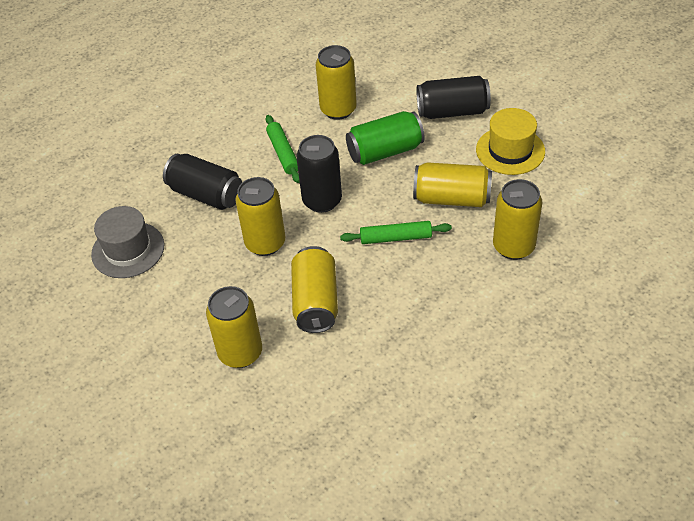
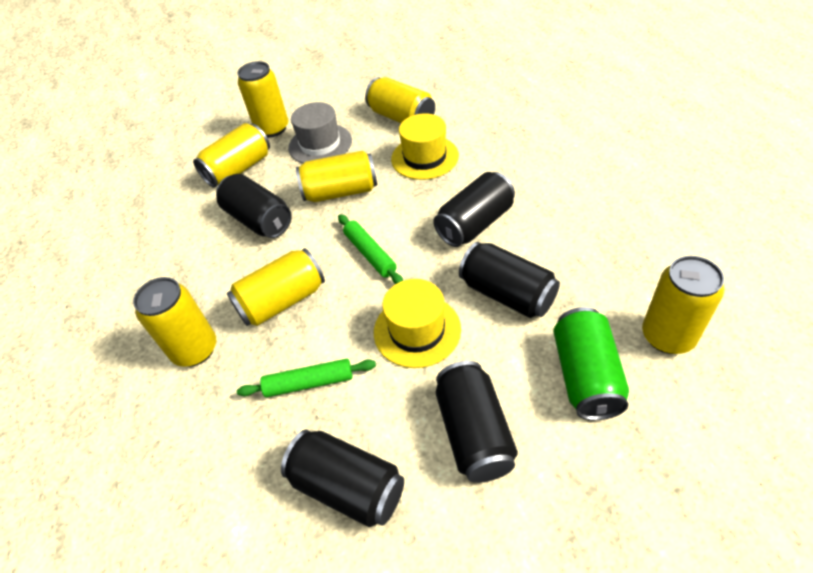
black can: [163,154,242,210] [296,135,342,213] [417,76,491,119] = 3 -> [216,174,292,238] [281,430,404,527] [433,172,515,247] [436,361,518,483] [459,242,560,318] = 5
yellow can: [206,286,262,368] [235,177,285,256] [291,246,338,333] [316,45,357,120] [413,162,492,207] [493,179,542,260] = 6 -> [133,277,216,367] [193,123,270,188] [227,248,325,326] [238,61,288,137] [296,150,377,202] [365,77,435,123] [642,256,724,354] = 7
yellow hat: [476,108,545,175] = 1 -> [374,279,461,368] [391,113,459,180] = 2

